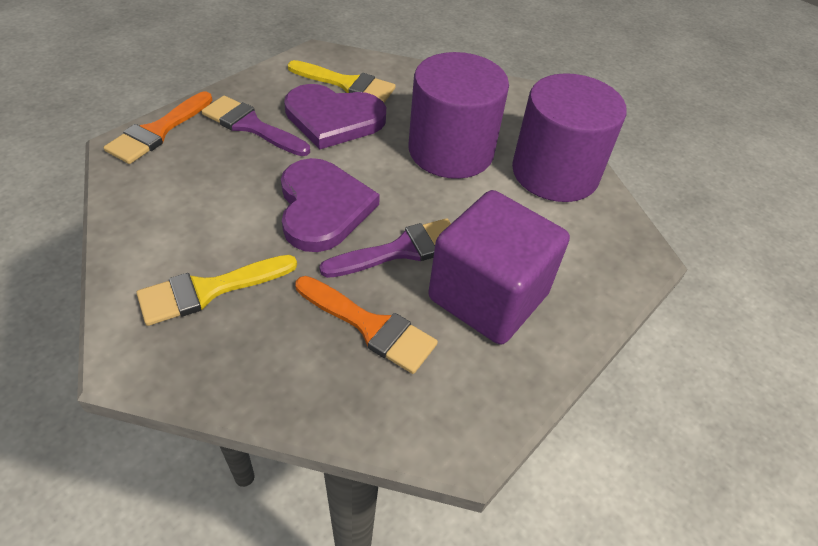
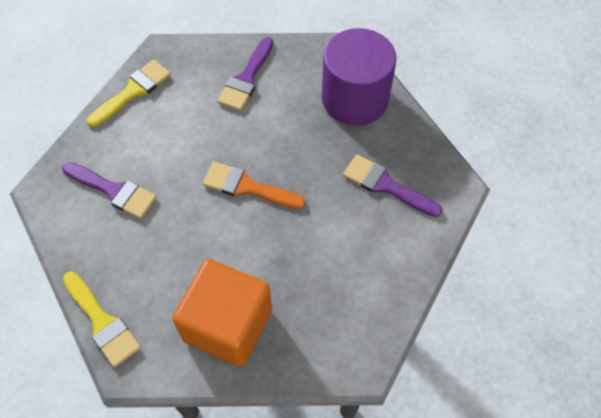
orange brush: [104,92,213,164] [296,276,438,374] = 2 -> [203,162,306,209] = 1
orange cube: none = 0 -> [173,259,272,367] = 1
purple brush: [202,96,310,156] [319,218,451,278] = 2 -> [62,162,157,219] [218,37,273,111] [343,155,443,217] = 3
purple cube: [429,190,570,345] = 1 -> none = 0
purple cylinder: [409,52,509,179] [512,73,627,202] = 2 -> [322,28,397,126] = 1
purple heart: [281,158,380,252] [284,84,386,149] = 2 -> none = 0

